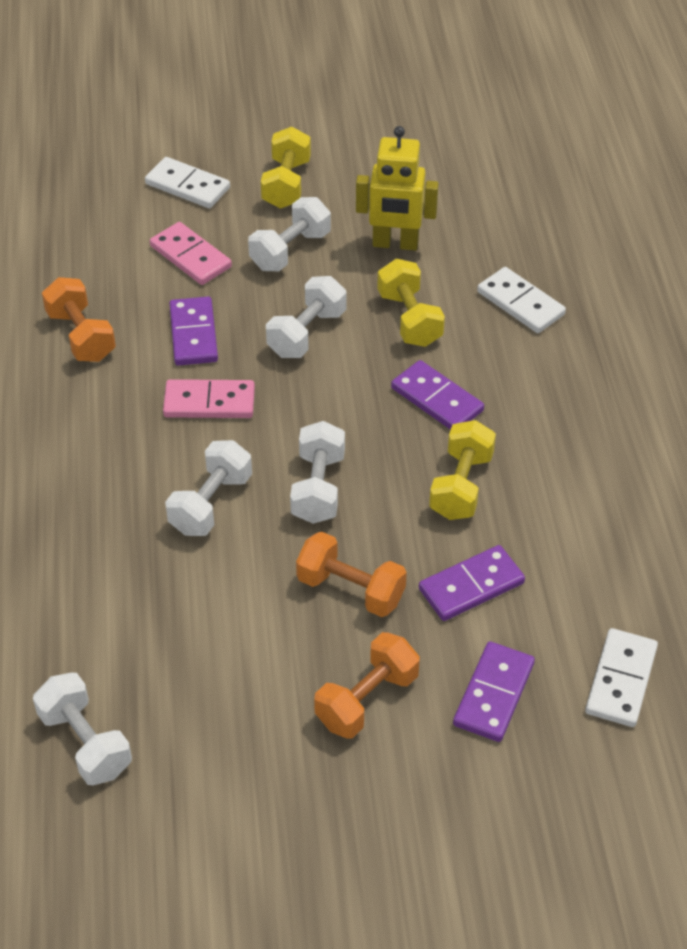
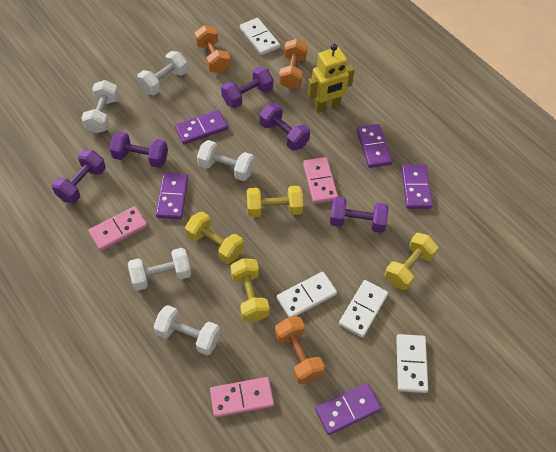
pink domino: [150,222,232,285] [163,379,255,418] = 2 -> [88,206,148,251] [210,377,274,418] [303,157,338,204] = 3
purple domino: [169,297,218,366] [391,360,484,430] [419,545,525,621] [453,641,535,742] = 4 -> [156,173,188,219] [175,110,228,145] [315,383,382,435] [357,124,392,168] [401,164,432,209] = 5
purple dumbbell: none = 0 -> [52,150,106,203] [110,131,168,168] [221,67,273,108] [260,103,310,151] [330,197,388,233] = 5
white domino: [145,157,230,208] [477,267,566,333] [585,628,658,727] = 3 -> [240,18,280,55] [276,272,337,318] [339,280,388,338] [396,334,428,393] = 4
yellow dumbbell: [261,127,311,209] [377,259,445,347] [429,420,496,520] = 3 -> [185,211,244,264] [230,258,270,322] [247,186,303,217] [385,233,439,290] = 4

